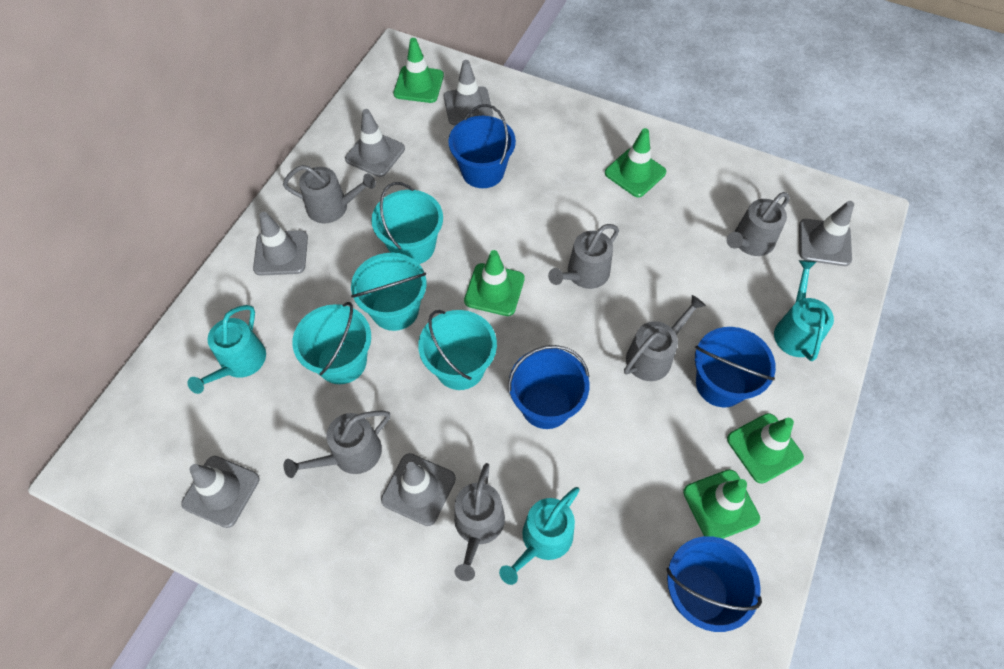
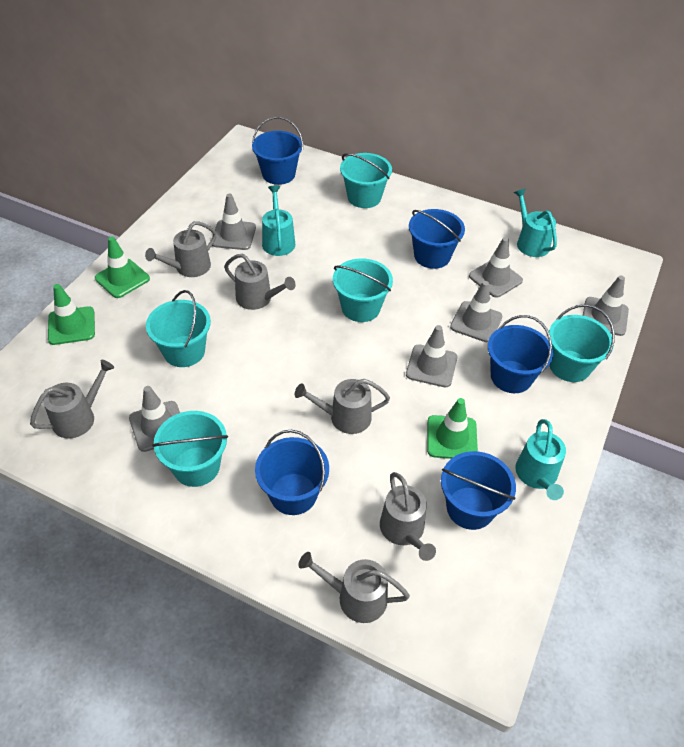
blue bucket: [448,104,516,188] [508,345,590,429] [666,536,762,632] [695,327,776,407] = 4 -> [252,117,303,185] [255,430,329,515] [409,209,465,269] [441,451,516,530] [488,315,553,393] = 5
green traffic cone: [393,38,444,103] [464,250,525,316] [605,128,666,198] [683,469,760,539] [727,413,804,484] = 5 -> [48,284,95,345] [95,236,150,298] [427,398,478,459] = 3
turquoise bucket: [292,302,371,384] [351,253,427,331] [371,182,443,264] [418,310,497,390] = 4 -> [146,290,211,367] [152,411,228,487] [333,258,393,322] [340,153,392,208] [549,304,615,382] = 5

